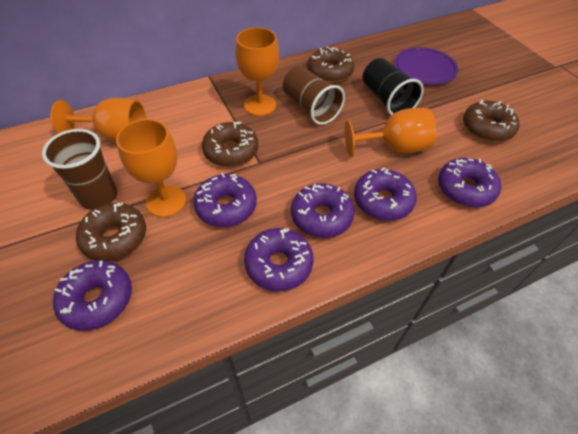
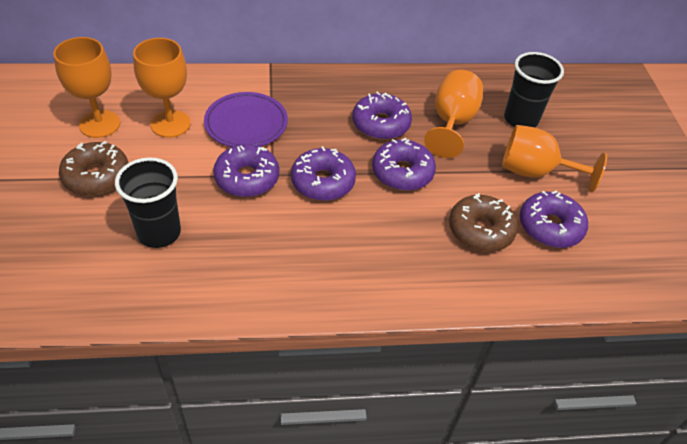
black cup: [363,58,424,115] = 1 -> [115,157,181,248] [504,52,564,128] = 2
brown cup: [42,129,117,210] [283,66,345,125] = 2 -> none = 0
brown donut: [76,203,146,261] [202,122,258,167] [307,47,354,83] [463,100,519,142] = 4 -> [59,141,128,196] [449,193,518,252] = 2
purple donut: [53,260,132,331] [193,173,257,227] [244,228,313,291] [291,184,355,238] [354,167,417,221] [438,158,501,207] = 6 -> [213,144,279,197] [291,146,356,201] [352,92,412,140] [372,138,436,191] [520,191,588,248] = 5

